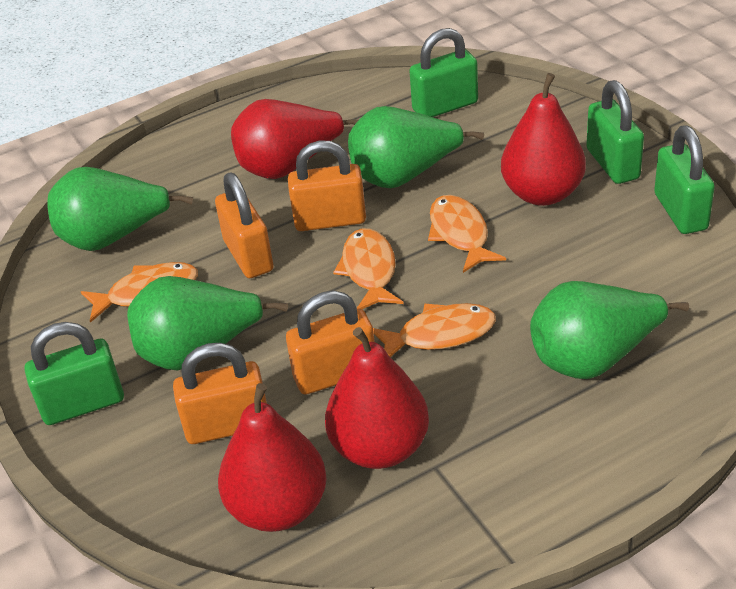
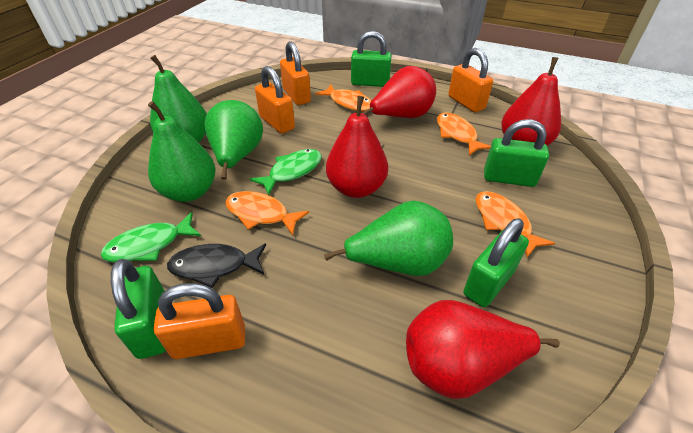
black fish: none = 0 -> [167,243,266,288] = 1
green fish: none = 0 -> [101,212,201,262] [250,149,322,195] = 2

